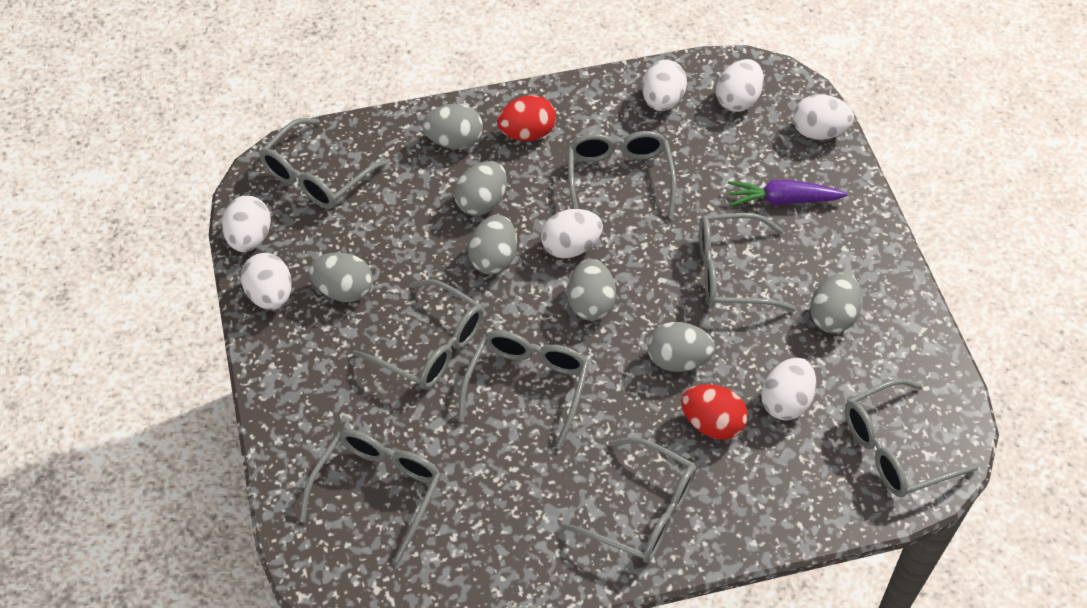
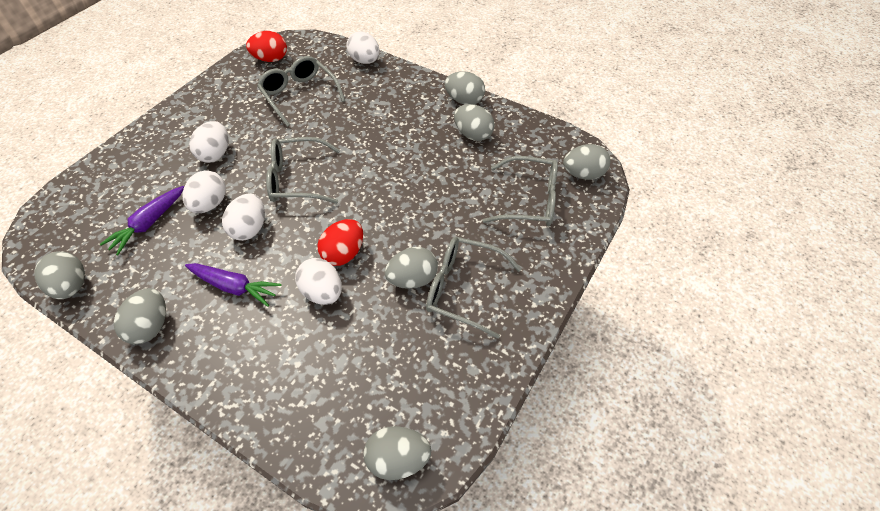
grey glasses: [259,118,388,209] [299,429,441,563] [353,279,484,390] [458,330,589,449] [561,437,696,563] [568,131,677,218] [699,213,796,311] [845,379,979,497] = 8 -> [257,56,345,127] [266,137,340,204] [426,237,521,339] [482,156,558,226] = 4
purple carrot: [728,180,848,206] = 1 -> [100,186,184,255] [185,263,282,307] = 2
white egg: [222,196,271,252] [241,253,292,310] [541,209,603,258] [642,60,687,111] [716,59,764,112] [761,358,816,420] [793,94,854,140] = 7 -> [183,170,226,213] [189,121,229,163] [222,194,265,241] [295,258,342,305] [347,31,380,64] = 5

